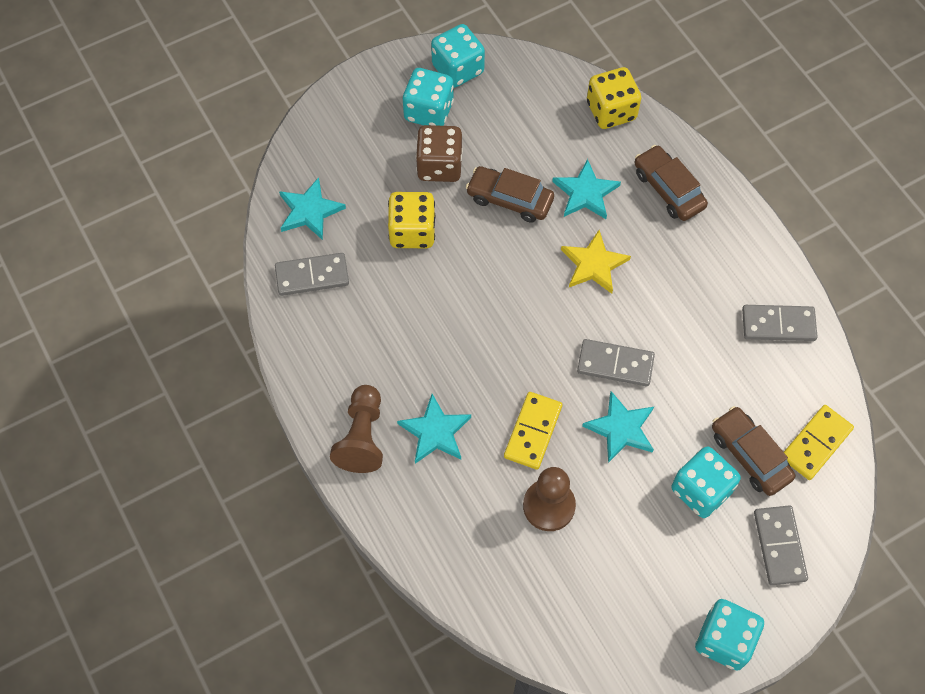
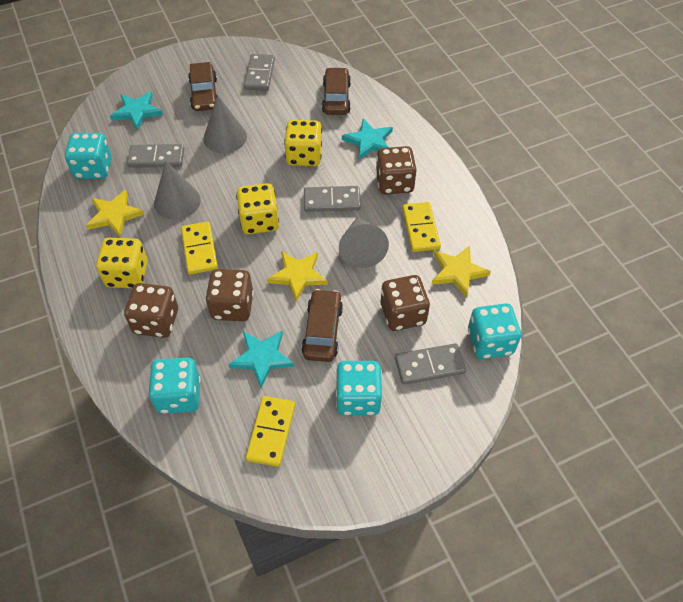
brown dice: [416,125,463,182] = 1 -> [124,283,178,338] [205,269,254,321] [376,146,417,195] [381,275,430,331] = 4
brown pawn: [330,385,383,473] [523,467,576,531] = 2 -> none = 0
grey cone: none = 0 -> [154,161,201,220] [203,95,247,153] [339,217,389,268] = 3
turquoise star: [279,177,346,240] [397,394,471,464] [552,159,621,219] [582,391,654,463] = 4 -> [110,91,163,130] [228,331,295,388] [342,119,393,160] = 3
yellow dice: [388,192,435,248] [587,67,641,129] = 2 -> [96,238,148,288] [236,183,279,234] [284,120,322,166] = 3
yellow domino: [504,392,562,470] [784,405,854,480] = 2 -> [181,221,218,275] [246,396,295,467] [402,202,441,252] = 3
yellow star: [561,230,631,294] = 1 -> [86,190,145,237] [267,251,328,301] [432,246,491,298] = 3

